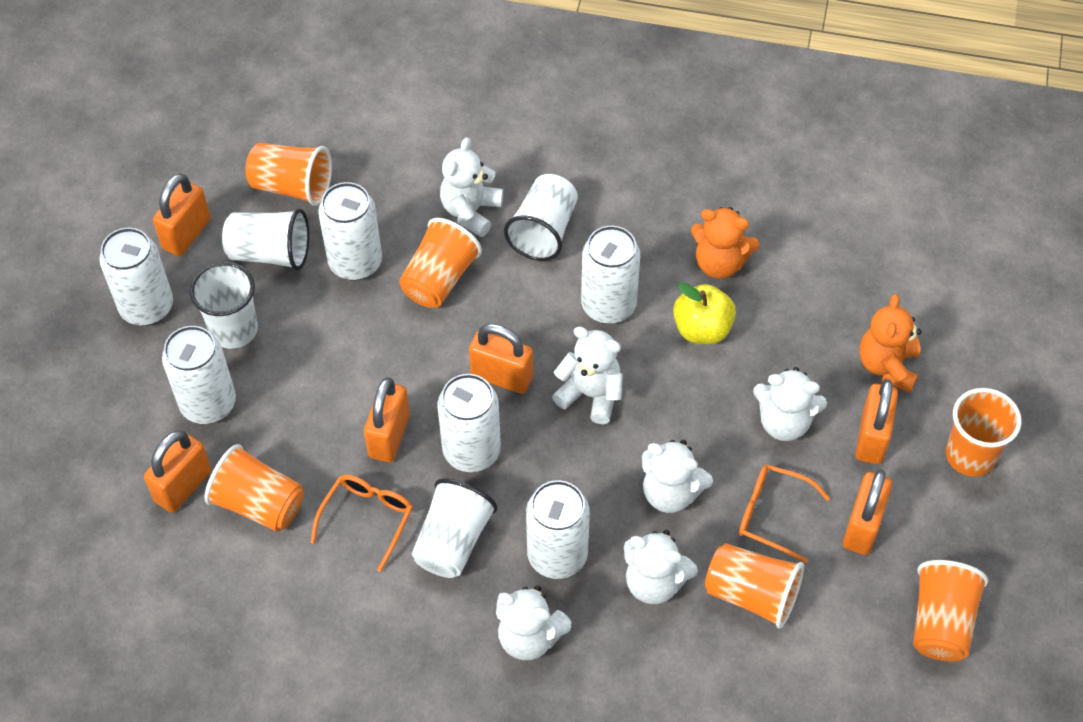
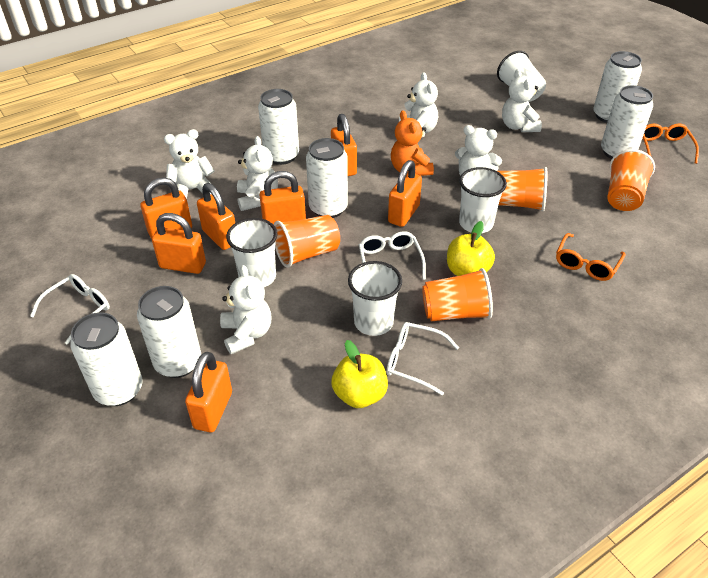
orange cup: [204,444,304,532] [245,143,332,206] [399,218,482,308] [705,543,804,629] [913,560,988,661] [946,388,1022,477] = 6 -> [274,215,340,268] [422,268,493,321] [497,167,548,212] [608,149,655,211] = 4
orange padlock: [144,430,211,513] [153,173,211,256] [364,377,410,462] [469,324,533,394] [843,470,892,555] [855,379,898,464] = 6 -> [140,178,192,239] [152,213,206,274] [185,352,232,432] [197,183,235,250] [259,171,306,225] [331,114,357,176] [388,160,422,227] = 7
orange teddy bear: [691,207,759,279] [859,294,922,393] = 2 -> [391,110,434,176] = 1
white glasses: none = 0 -> [30,274,110,345] [359,231,426,280] [386,322,459,396] = 3
yellow apple: [673,282,736,344] = 1 -> [331,340,388,408] [447,221,495,276] = 2

